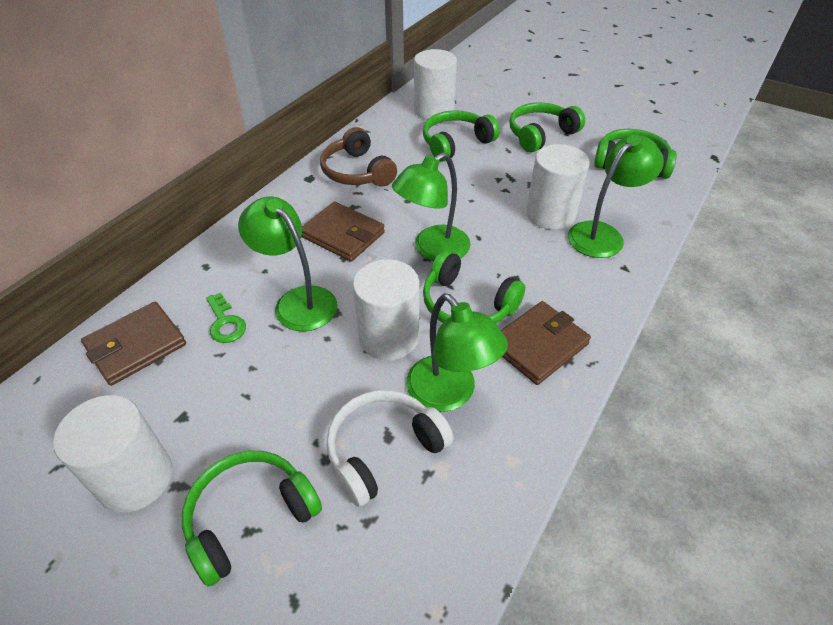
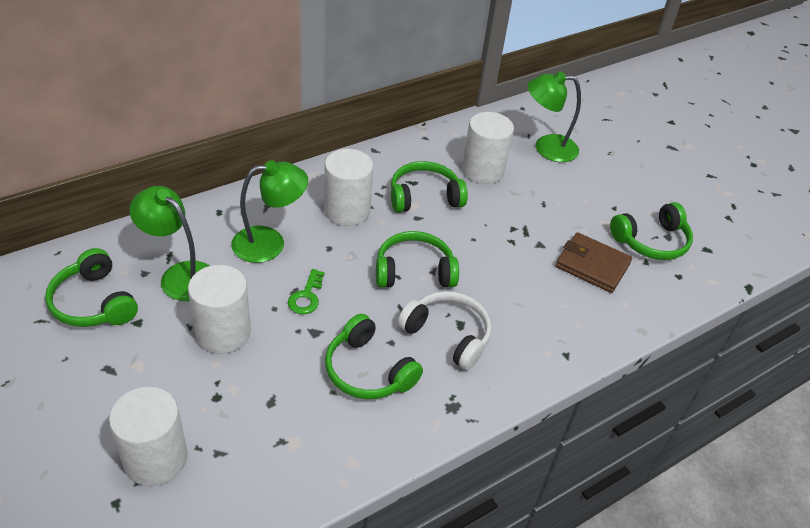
brown headphones: [320,127,397,187] = 1 -> none = 0
brown wallet: [81,302,186,386] [302,201,385,262] [501,301,591,385] = 3 -> [556,232,632,293] = 1
green lamp: [238,197,337,331] [392,152,471,261] [406,293,508,412] [568,135,664,258] = 4 -> [129,186,210,301] [231,160,308,263] [527,71,581,162] = 3

